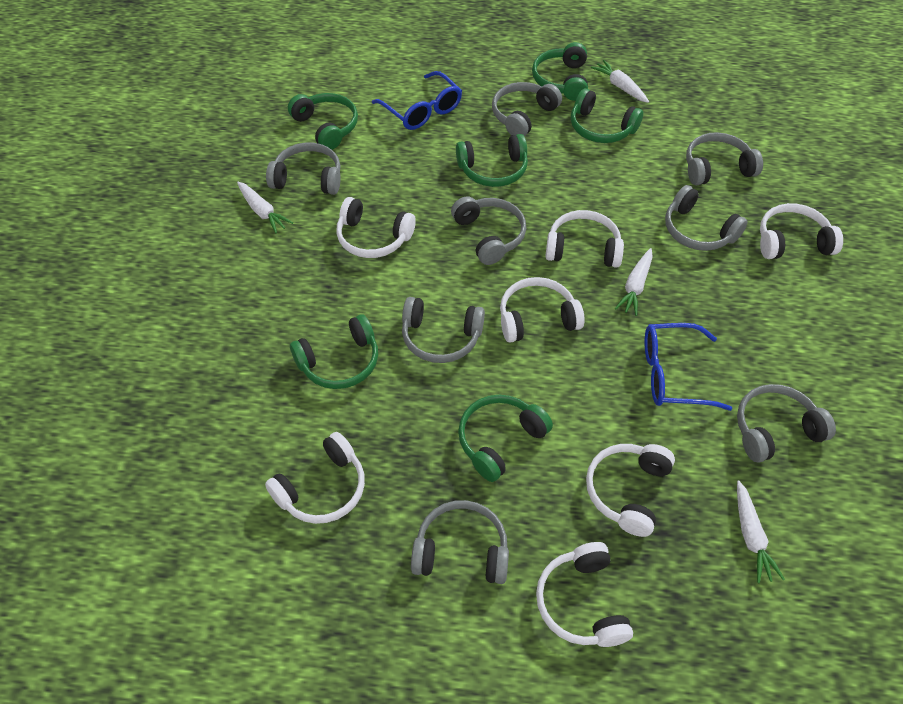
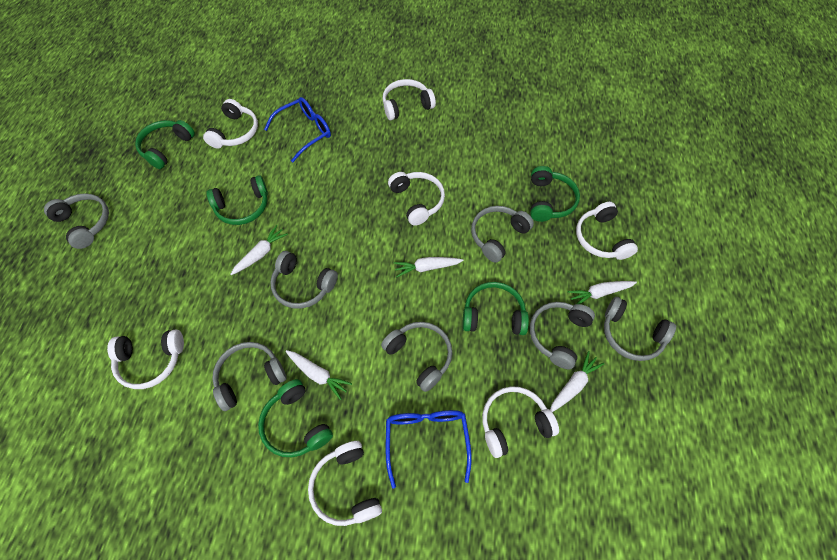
green headphones: [288,93,358,150] [290,314,378,389] [456,134,528,187] [458,395,553,482] [532,42,588,101] [571,88,643,143] = 6 -> [135,120,195,169] [206,175,268,225] [258,379,333,457] [462,282,529,335] [530,166,580,222] = 5
grey headphones: [266,143,341,195] [402,297,485,363] [411,500,509,584] [451,196,526,265] [492,82,562,137] [665,185,748,251] [686,132,763,185] [737,384,836,463] = 8 -> [44,193,109,249] [212,342,287,411] [270,251,338,309] [381,322,452,392] [471,206,534,263] [530,302,595,369] [604,297,676,361] = 7
white carrot: [237,182,293,234] [591,60,649,103] [615,248,653,316] [737,481,785,583] = 4 -> [230,225,288,275] [286,350,352,400] [394,257,464,277] [550,351,604,412] [567,281,637,304] = 5

